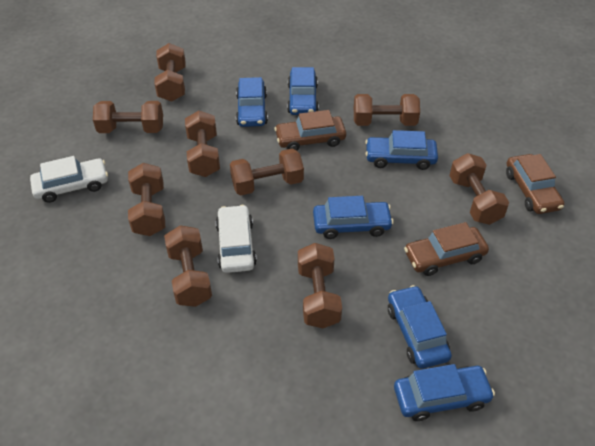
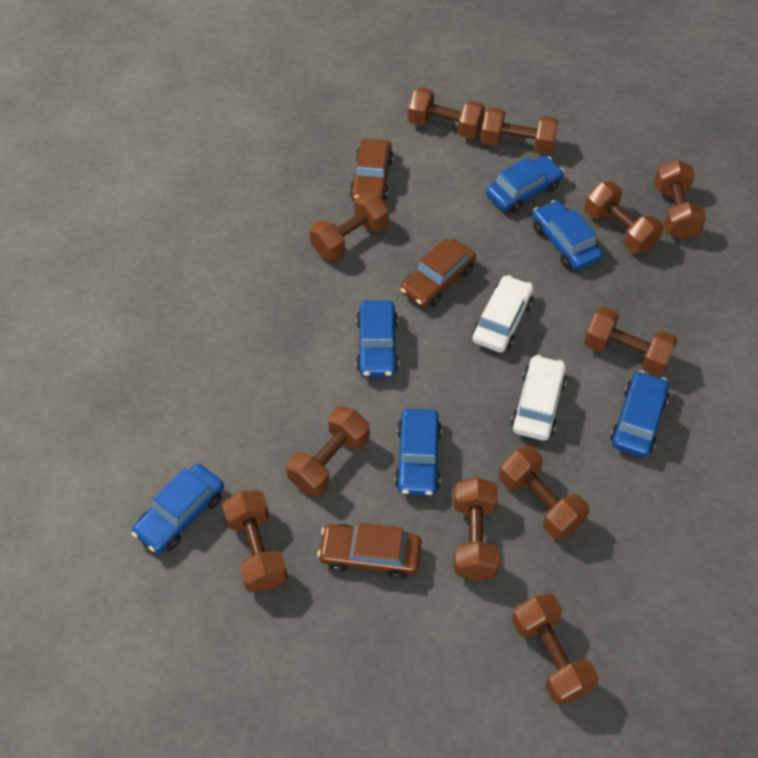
brown dumbbell: [93,101,163,133] [128,163,165,236] [154,43,186,102] [164,225,212,307] [185,111,220,177] [230,149,304,195] [298,243,342,328] [354,94,420,126] [449,153,509,225] = 9 -> [222,490,288,592] [286,406,370,497] [310,192,389,261] [407,87,485,139] [454,477,500,580] [480,107,559,155] [499,446,589,540] [512,593,599,705] [584,182,663,254] [584,307,678,376] [654,159,706,240] = 11

